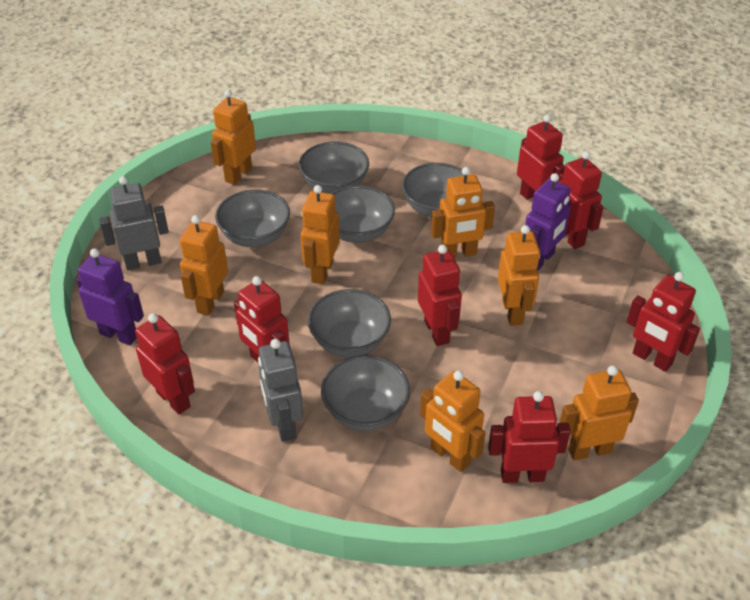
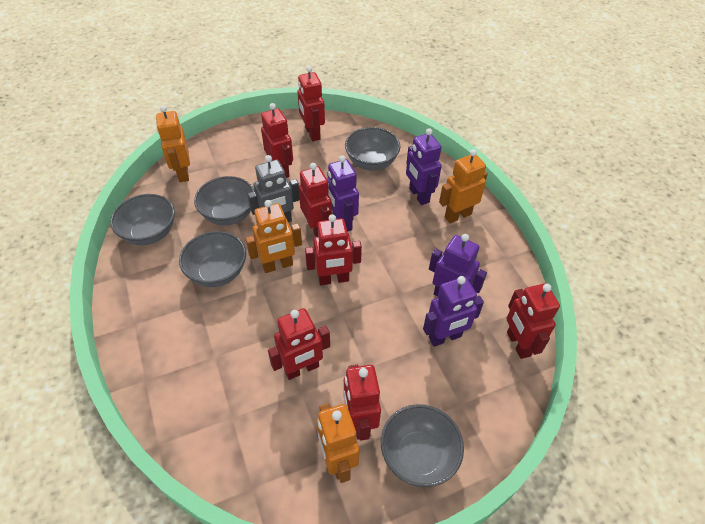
grey bowl: [215,189,290,247] [299,142,369,194] [308,289,391,358] [321,355,410,431] [331,185,395,243] [402,163,464,218] = 6 -> [110,194,175,245] [179,231,246,287] [194,176,254,226] [345,127,401,171] [381,404,464,487] = 5
grey robot: [99,176,169,270] [258,339,303,442] = 2 -> [248,155,300,222] = 1
orange robot: [180,215,228,316] [210,90,256,185] [301,185,340,284] [420,371,485,472] [431,167,495,259] [498,225,540,326] [560,366,639,461] = 7 -> [156,105,190,182] [245,200,302,273] [316,403,359,483] [439,149,488,223] = 4
purple robot: [77,248,144,345] [525,173,571,271] = 2 -> [327,155,359,232] [406,128,442,205] [423,276,484,347] [429,234,487,296] = 4

